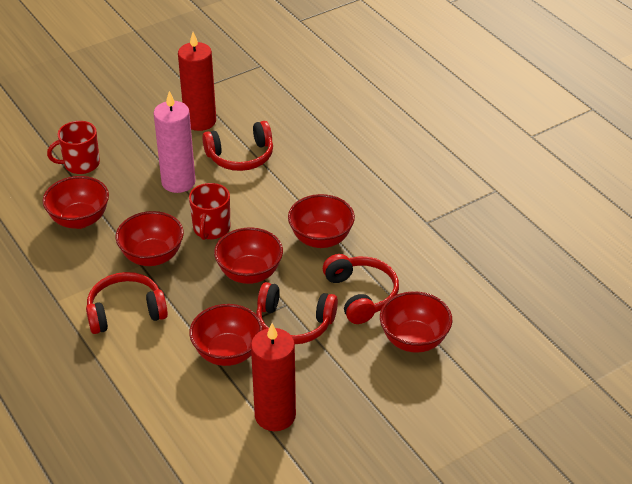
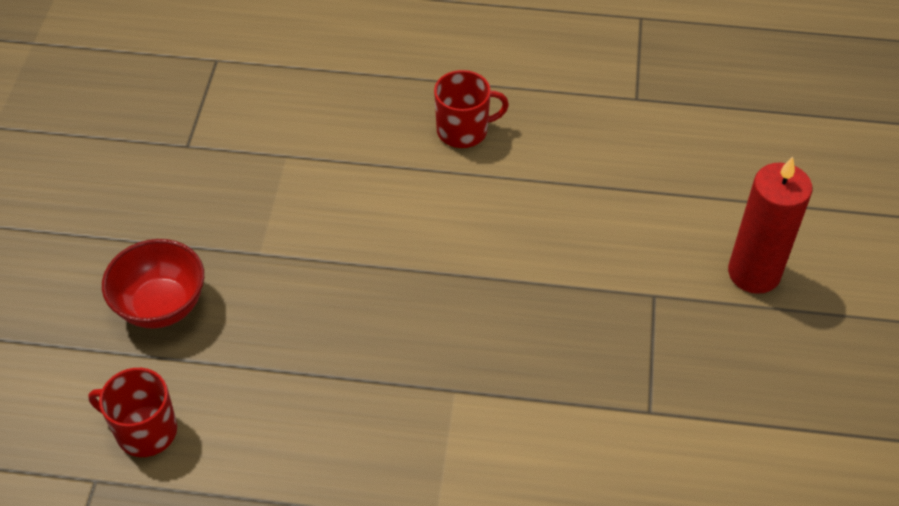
pink candle: [154,91,196,193] = 1 -> none = 0
red bowl: [43,176,109,229] [116,211,184,266] [189,304,263,366] [214,227,283,284] [288,194,355,248] [380,291,452,353] = 6 -> [102,239,204,328] = 1
red candle: [178,32,216,131] [251,323,296,431] = 2 -> [728,157,812,294] = 1
red headphones: [86,272,168,334] [202,121,273,171] [256,282,338,344] [323,254,399,324] = 4 -> none = 0

